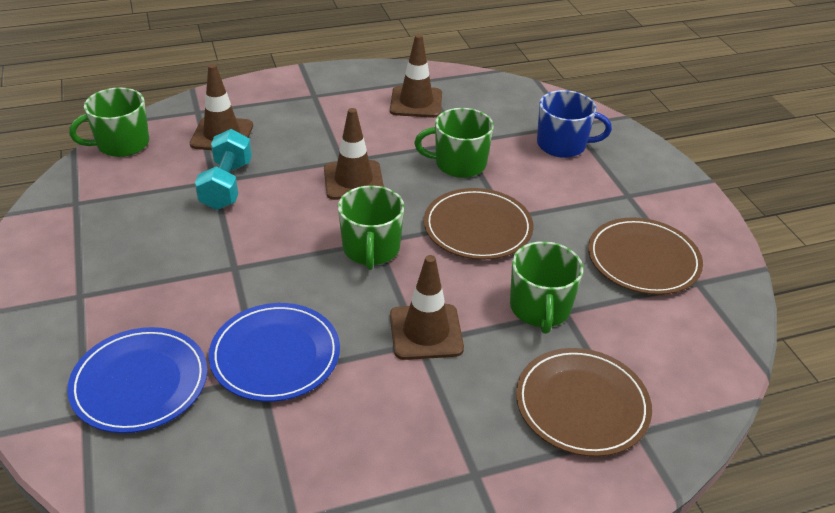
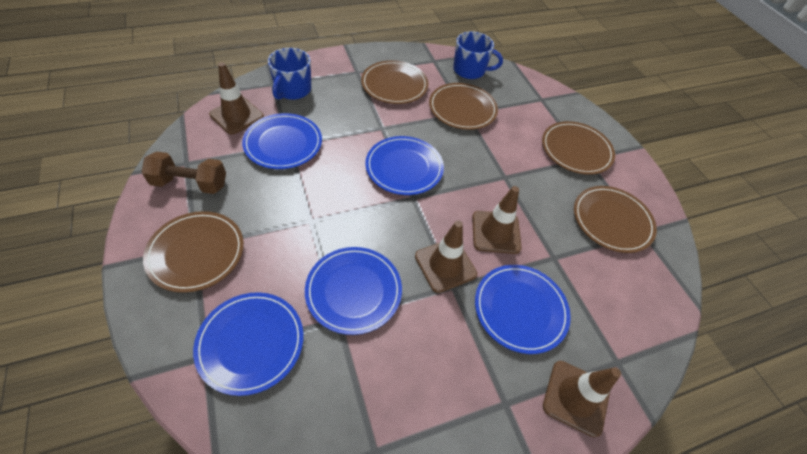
blue mug: [537,90,612,158] = 1 -> [268,48,311,100] [453,32,503,79] = 2
blue plate: [67,327,207,433] [209,303,340,402] = 2 -> [193,292,304,396] [242,113,322,169] [305,247,402,335] [365,136,444,195] [475,265,571,354] = 5
brown dumbbell: none = 0 -> [141,152,226,194] = 1
brown plate: [424,188,534,260] [516,348,652,457] [588,218,703,295] = 3 -> [143,211,244,293] [361,60,429,104] [429,83,498,130] [542,121,615,175] [574,186,657,253] = 5
green mug: [69,88,149,157] [338,185,405,270] [414,108,494,178] [510,241,583,334] = 4 -> none = 0
turquoise dumbbell: [195,129,252,210] = 1 -> none = 0

